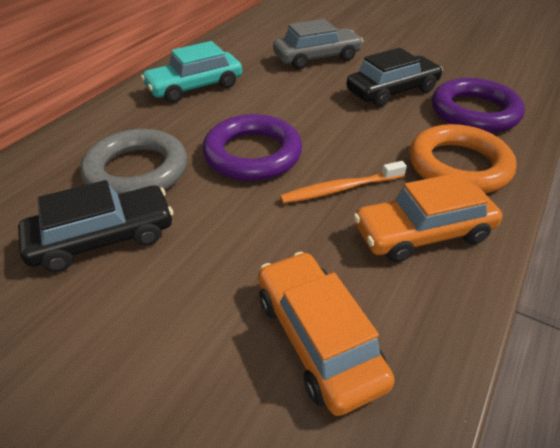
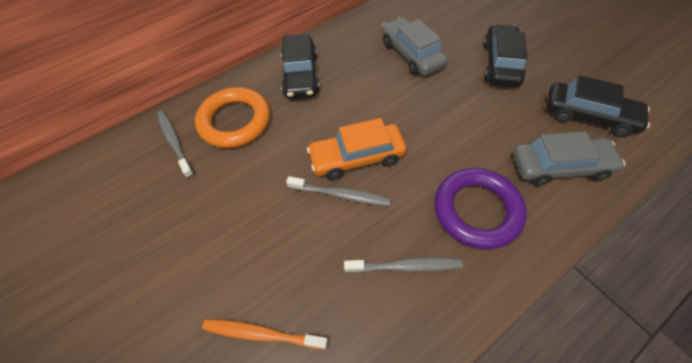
black car: [18,180,173,272] [346,48,443,107] = 2 -> [281,34,320,99] [483,24,528,87] [546,75,650,137] = 3
grey car: [273,19,363,70] = 1 -> [381,17,448,76] [513,131,626,186] = 2
grey ring: [80,129,187,194] = 1 -> none = 0
grey toothbrush: none = 0 -> [157,111,194,178] [286,176,391,206] [344,257,463,273] = 3
orange car: [258,252,395,416] [353,172,503,263] = 2 -> [307,118,407,180] = 1
purple ring: [202,114,302,181] [432,78,525,133] = 2 -> [434,168,527,250] = 1
turquoise car: [141,41,242,103] = 1 -> none = 0

